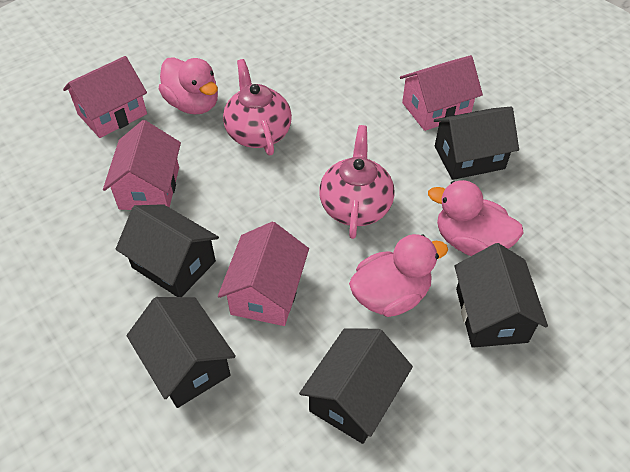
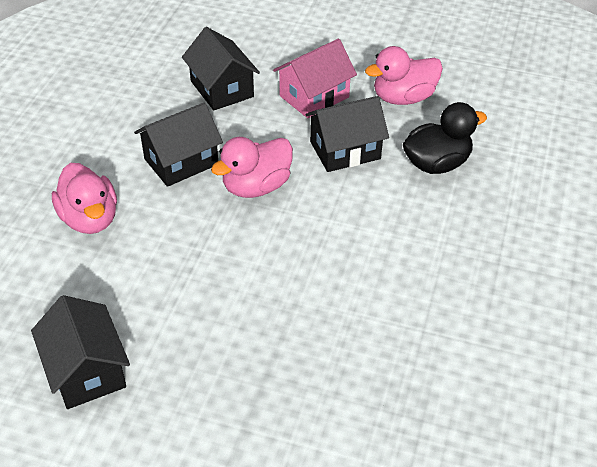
black duck: none = 0 -> [403,102,487,174] = 1
black house: [116,204,219,297] [127,297,236,408] [299,328,413,444] [434,107,519,180] [454,243,548,348] = 5 -> [31,295,130,409] [134,102,223,187] [182,27,260,110] [305,96,389,172] = 4
pink house: [63,56,147,138] [103,120,181,210] [218,222,309,326] [400,55,483,131] = 4 -> [273,39,357,118] = 1
pink teapot: [223,59,292,156] [319,125,395,239] = 2 -> none = 0

